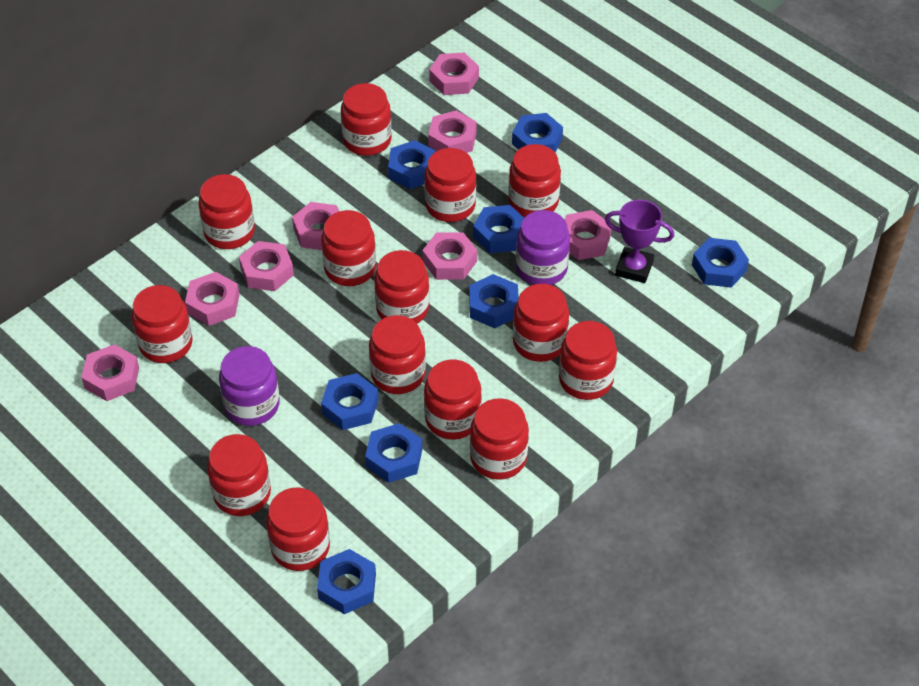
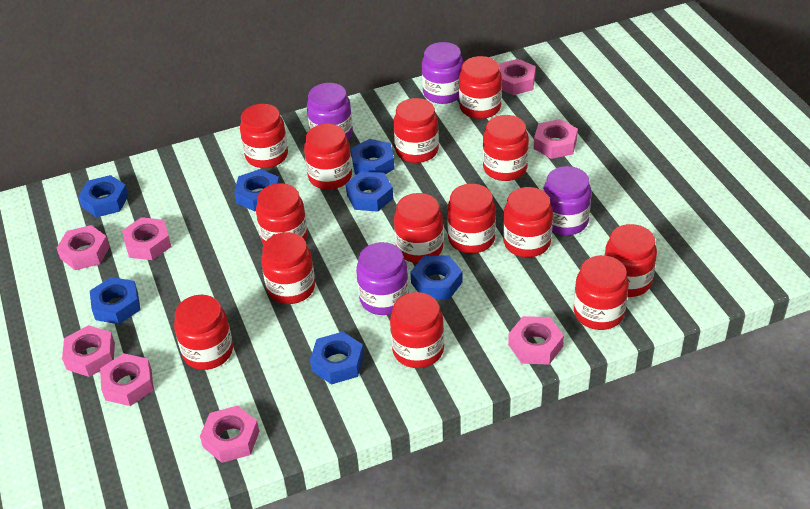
blue nut: [317,549,376,614] [321,373,379,430] [365,423,422,483] [388,140,436,189] [469,274,519,328] [473,205,524,253] [512,113,563,152] [692,238,749,288] = 8 -> [78,175,129,217] [90,277,141,324] [234,169,280,212] [310,332,364,385] [346,171,393,212] [351,139,395,175] [410,255,463,299] = 7
purple jar: [219,346,280,426] [516,210,570,285] = 2 -> [307,83,353,139] [356,242,409,315] [422,42,464,104] [543,166,591,236] = 4
purple trophy: [605,200,674,283] = 1 -> none = 0

